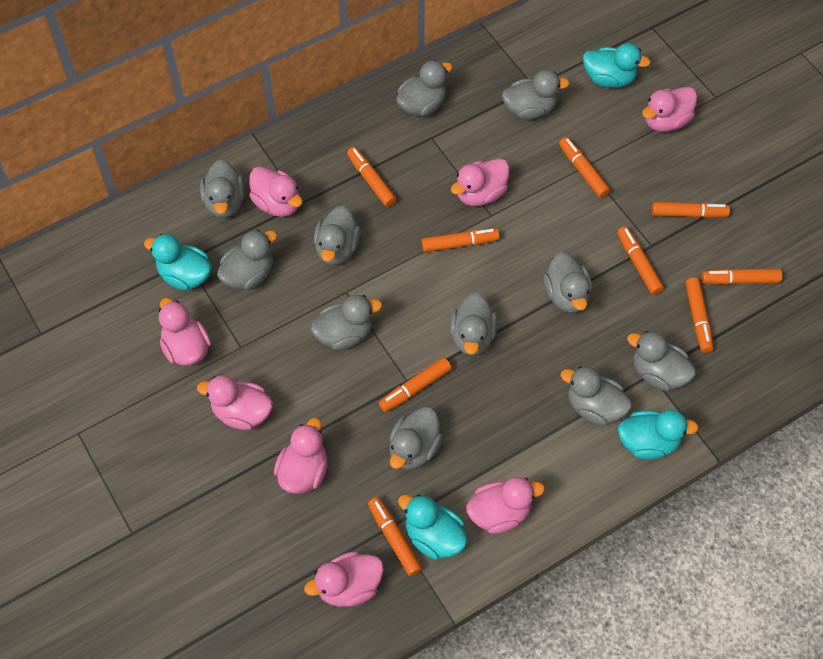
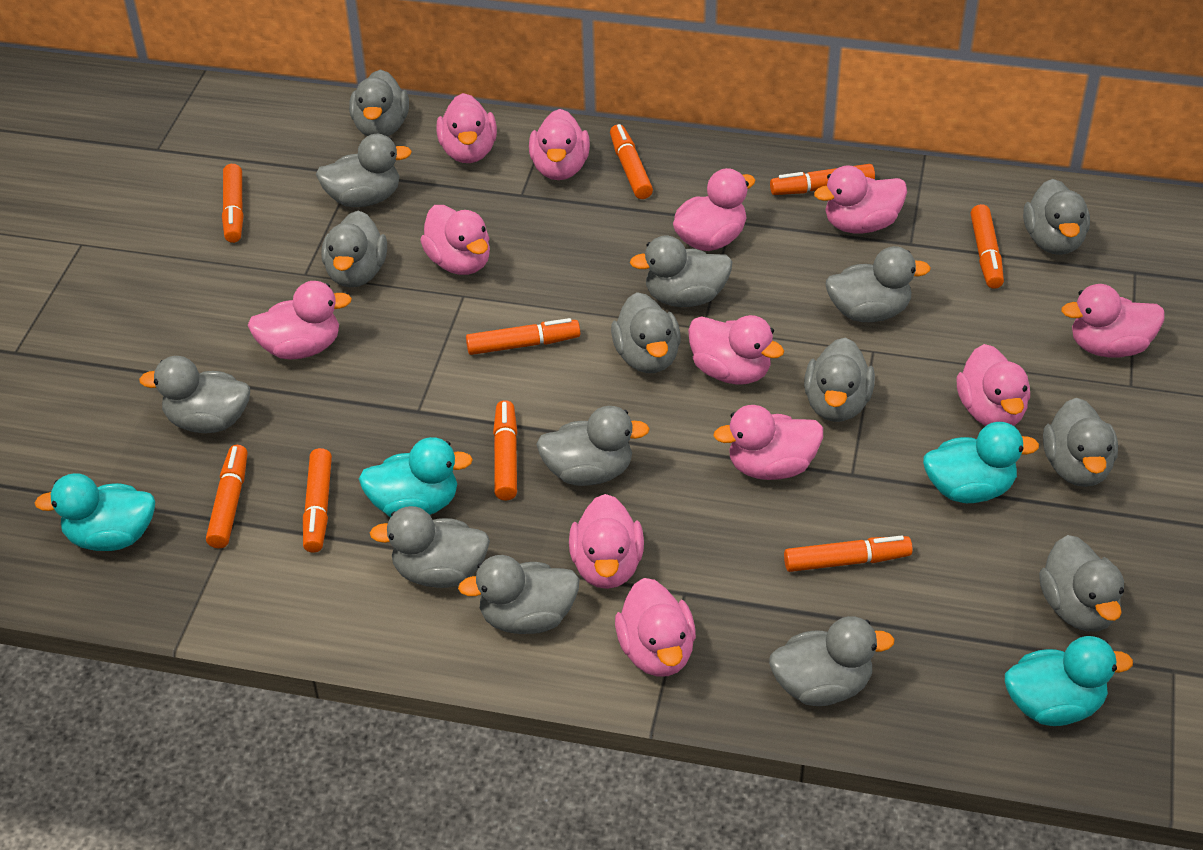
grey duck: [200,159,245,218] [217,230,277,290] [311,295,382,350] [314,206,361,265] [389,407,443,470] [396,60,453,117] [450,293,498,356] [502,70,570,120] [543,252,592,313] [560,366,632,426] [627,331,696,391] = 11 -> [139,356,250,433] [316,134,412,207] [321,210,387,287] [349,69,409,137] [370,506,490,588] [458,555,580,634] [536,406,650,486] [611,292,681,373] [630,236,732,307] [769,616,895,706] [804,337,875,422] [825,246,931,322] [1023,179,1090,255] [1039,535,1124,632] [1043,398,1118,487] = 15
pink duck: [159,298,211,366] [197,375,273,430] [249,166,303,217] [274,418,328,494] [304,551,384,607] [451,158,509,206] [466,477,545,534] [642,87,697,132] = 8 -> [248,281,352,360] [420,205,490,275] [436,93,497,163] [529,109,590,180] [569,494,644,589] [615,578,696,677] [673,168,755,251] [688,315,784,384] [713,405,823,480] [814,165,907,233] [957,344,1030,426] [1061,284,1164,357] = 12

